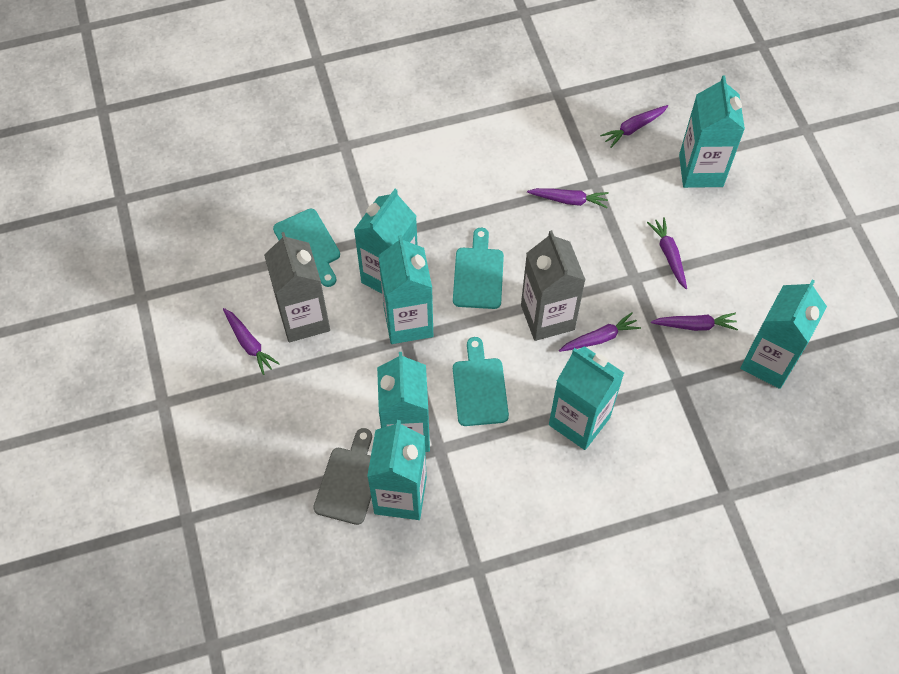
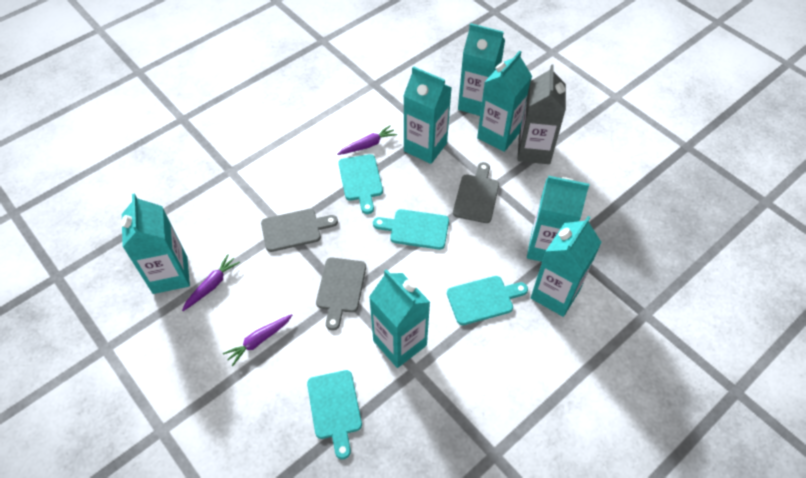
grey carton: [264,232,330,342] [521,230,585,341] = 2 -> [518,64,566,164] = 1
grey cutting board: [313,428,372,525] = 1 -> [261,209,338,252] [316,257,366,331] [453,162,499,223] = 3
purple carrot: [223,308,280,375] [527,188,609,208] [559,312,641,352] [600,105,668,148] [647,217,687,289] [651,313,738,331] = 6 -> [182,254,240,311] [223,314,292,366] [337,125,397,155] = 3
turquoise cutting board: [273,209,340,287] [453,228,504,309] [453,337,509,426] = 3 -> [307,370,362,459] [338,154,383,214] [373,209,449,250] [447,276,528,325] = 4

